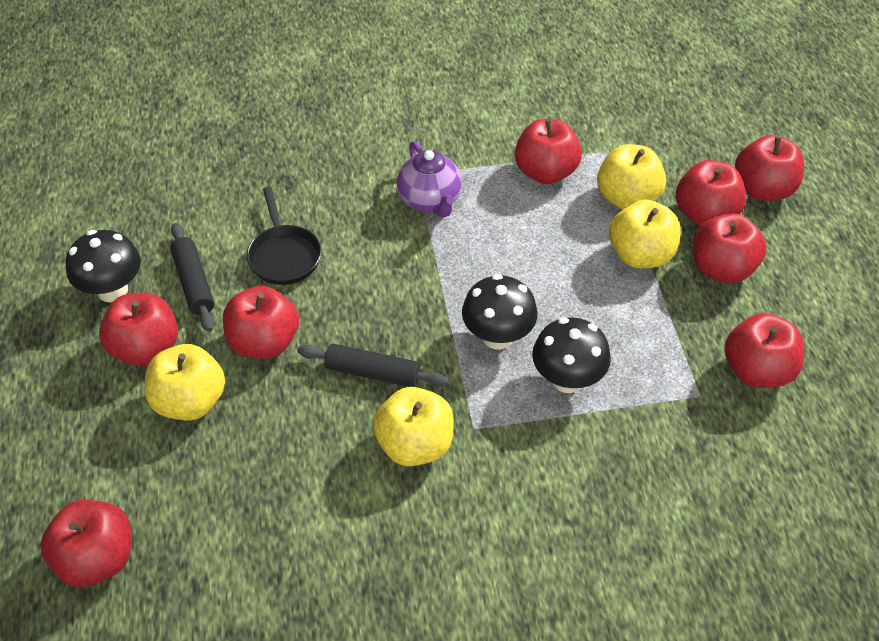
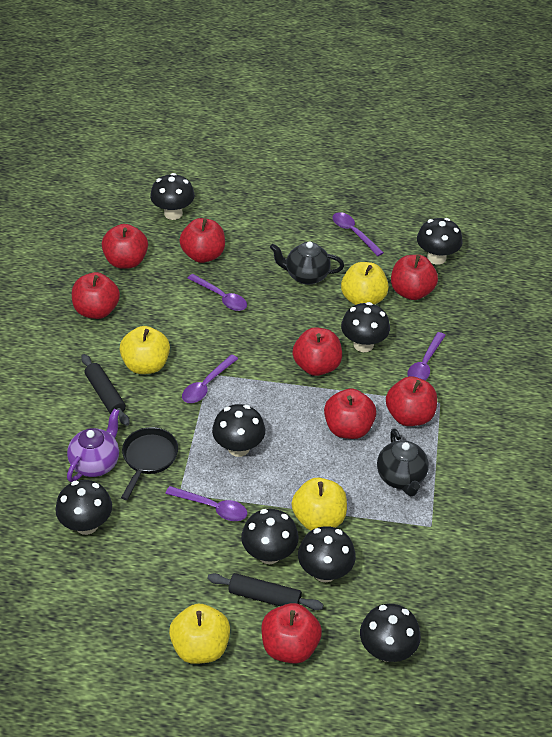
black mushroom: [65,230,141,302] [462,274,538,349] [532,317,611,393] = 3 -> [56,480,112,535] [150,173,195,220] [212,404,265,457] [241,509,299,564] [298,526,356,582] [341,302,390,352] [360,604,421,662] [417,218,462,265] = 8
black teapot: none = 0 -> [270,241,344,285] [377,429,429,496] = 2
purple spoon: none = 0 -> [165,486,247,521] [182,354,238,403] [187,274,247,311] [333,212,384,256] [407,332,446,380] = 5

